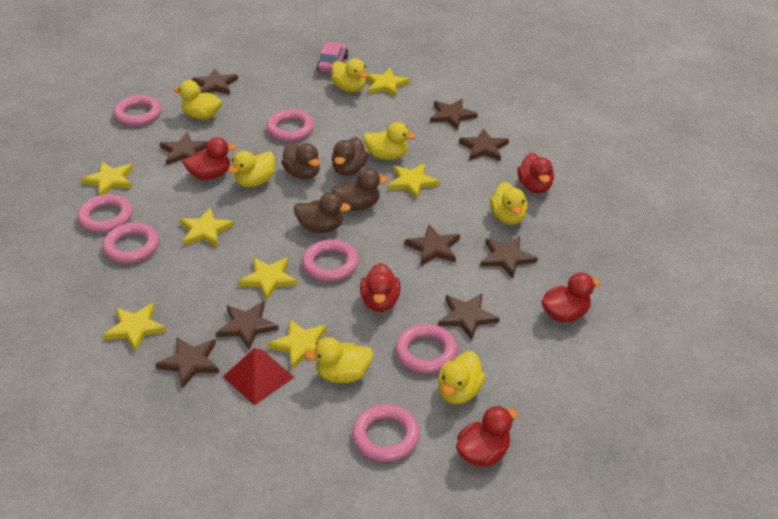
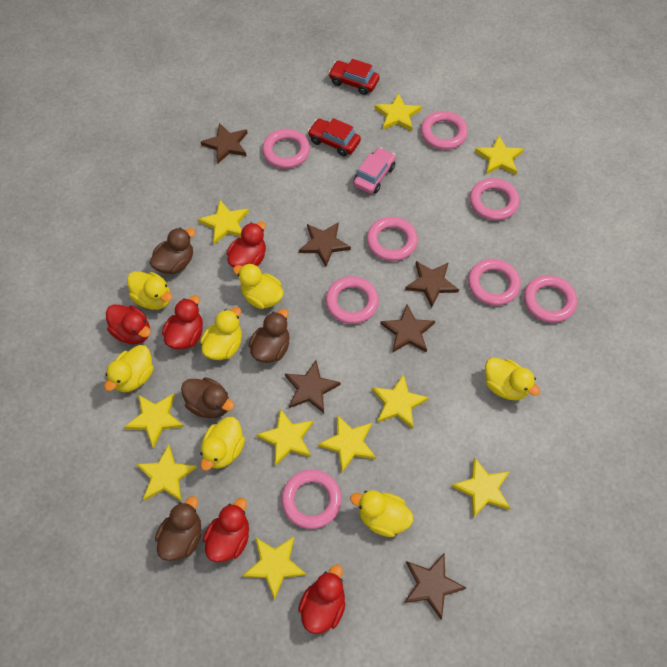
brown star: [155,337,219,389] [160,132,208,165] [192,68,238,95] [216,301,279,350] [405,225,460,266] [430,99,478,130] [438,293,499,340] [459,128,509,161] [480,236,538,279] = 9 -> [201,123,247,163] [285,360,341,413] [299,222,351,267] [380,305,435,353] [404,554,466,620] [405,261,459,308] = 6
pink ring: [78,194,132,233] [103,223,159,263] [114,95,162,126] [266,109,315,141] [302,240,359,282] [352,404,420,462] [395,324,458,373] = 7 -> [262,129,310,168] [282,470,342,529] [326,276,379,324] [367,217,418,261] [421,111,468,150] [468,259,521,306] [470,178,519,221] [524,275,577,323] = 8
red car: none = 0 -> [308,118,361,156] [328,59,379,95] = 2
red pyramid: [223,348,294,405] = 1 -> none = 0
yellow star: [81,162,133,195] [103,303,167,352] [179,207,234,247] [238,257,298,301] [268,319,327,370] [365,68,410,97] [388,163,440,199] = 7 -> [124,393,184,448] [136,444,197,502] [198,200,249,244] [242,537,307,600] [256,409,314,466] [318,415,376,472] [372,374,429,429] [374,93,422,131] [451,457,510,518] [475,135,524,175] = 10

